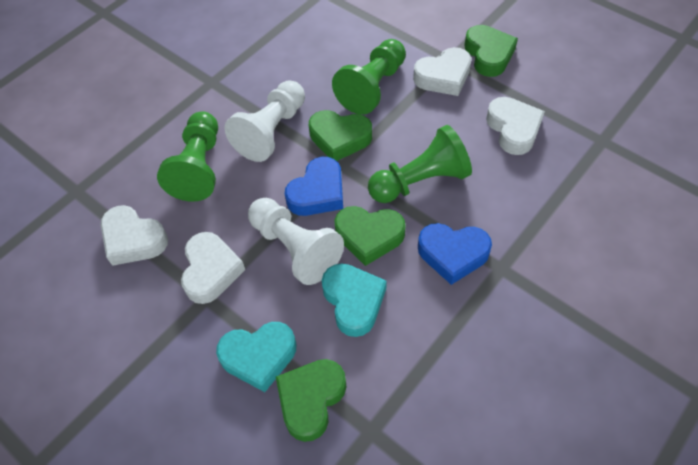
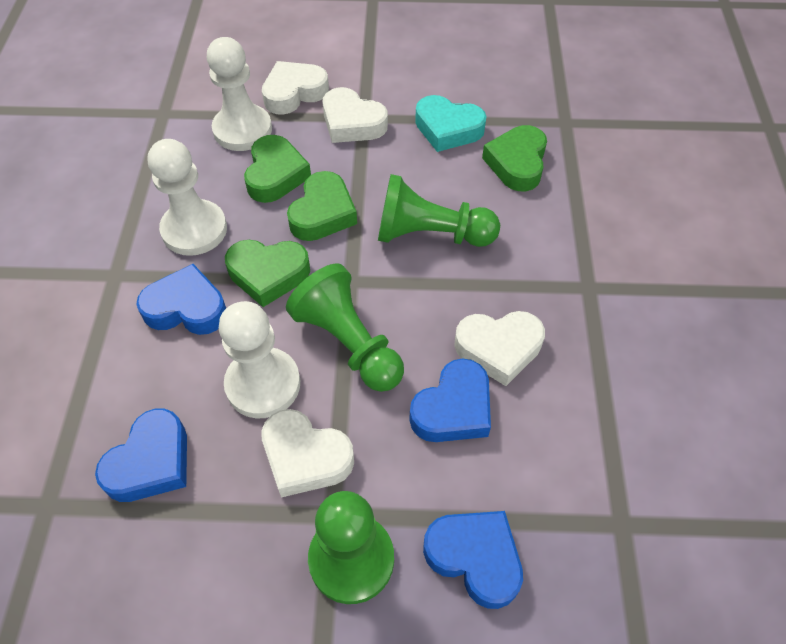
blue heart: [285,157,343,216] [418,223,492,285] = 2 -> [95,409,187,502] [136,264,226,335] [409,358,491,442] [423,511,523,609] = 4
turquoise heart: [216,322,296,392] [322,263,387,337] = 2 -> [415,95,487,152] = 1
white pawn: [224,81,305,162] [248,198,344,285] = 2 -> [148,139,227,256] [207,37,272,151] [219,301,300,418] = 3

